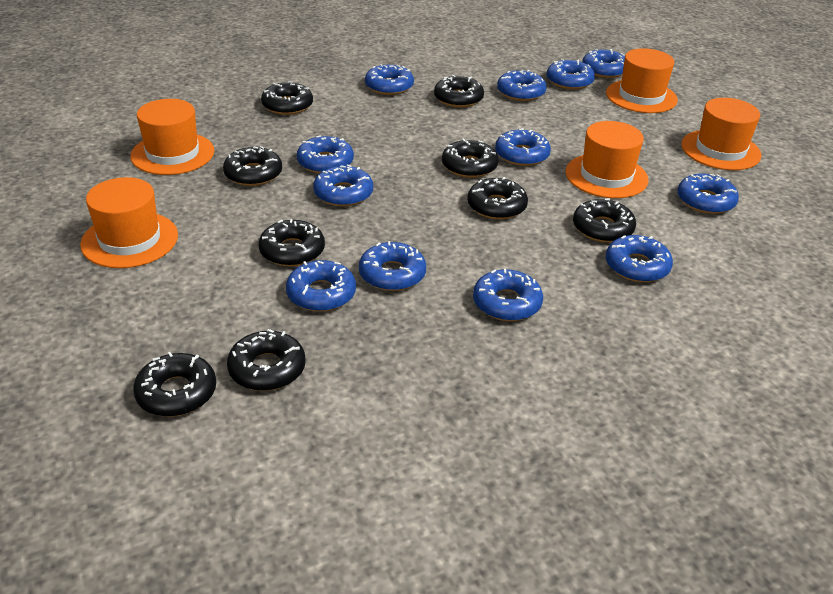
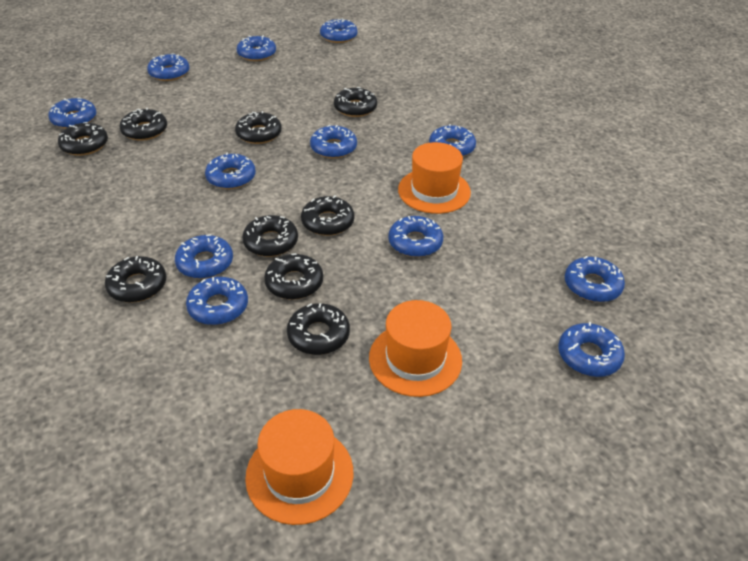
orange hat: [80,177,178,268] [130,99,214,175] [566,121,649,198] [606,48,678,113] [681,98,761,170] = 5 -> [245,409,354,525] [369,300,462,397] [398,142,471,214] = 3

